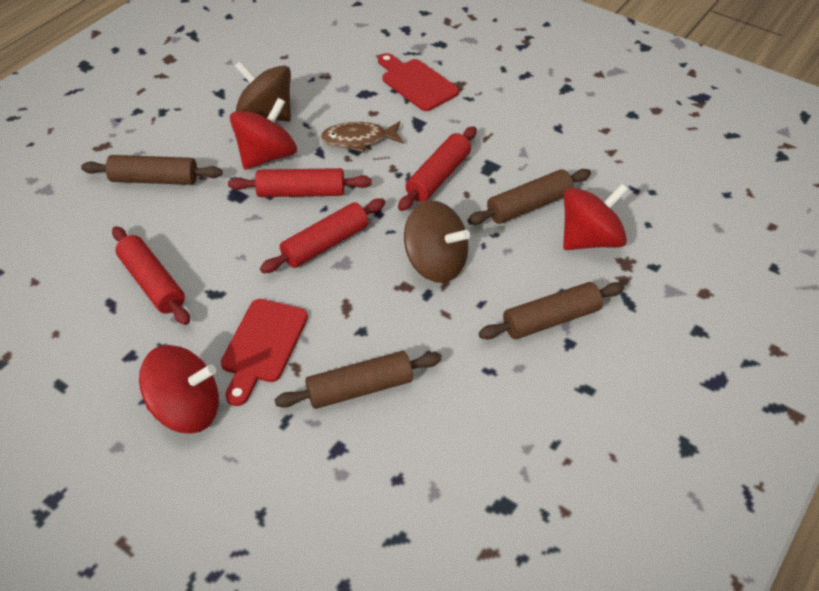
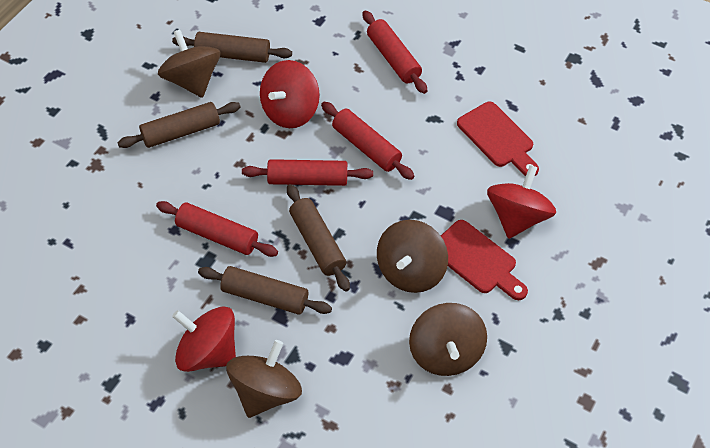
brown fish: [321,121,404,153] = 1 -> none = 0
brown spinning top: [235,61,291,122] [404,200,470,283] = 2 -> [158,29,221,98] [226,340,302,418] [377,220,448,293] [409,303,487,376] = 4

